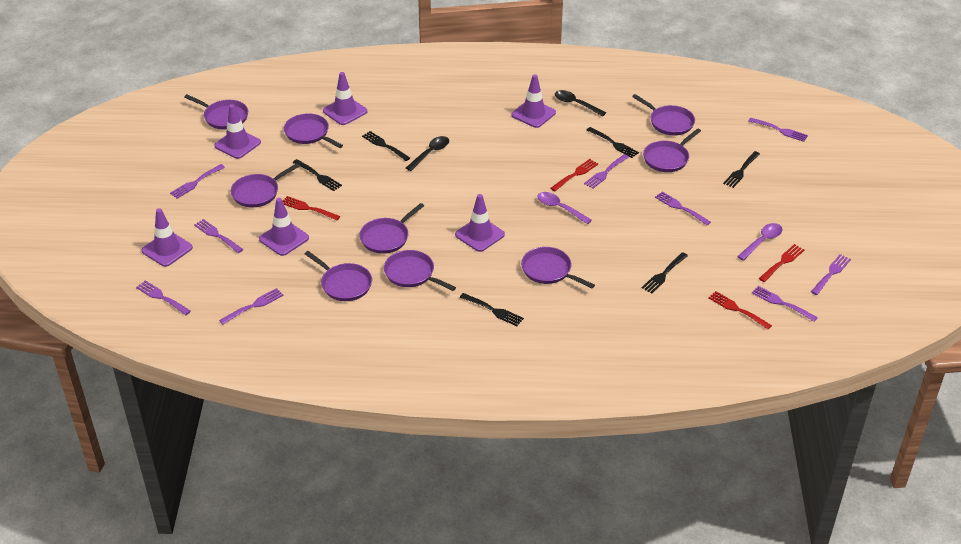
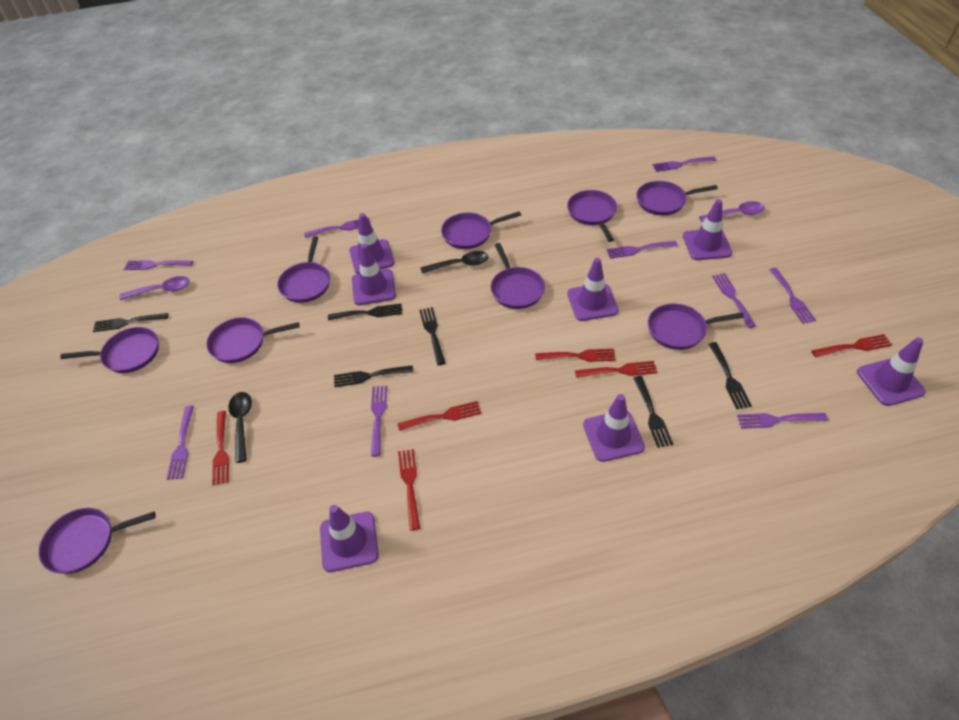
purple traffic cone: [142,208,193,267] [214,104,261,159] [259,198,309,256] [323,72,367,125] [455,194,505,252] [511,74,556,128] = 6 -> [320,505,379,572] [349,213,395,274] [352,244,396,305] [567,258,619,321] [583,394,645,462] [683,199,732,260] [857,337,926,406] = 7
red fork: [283,196,340,221] [551,159,598,191] [708,291,772,330] [759,244,805,282] = 4 -> [212,411,229,485] [397,401,482,431] [398,449,420,531] [535,349,616,362] [575,361,657,378] [811,334,892,357] = 6

